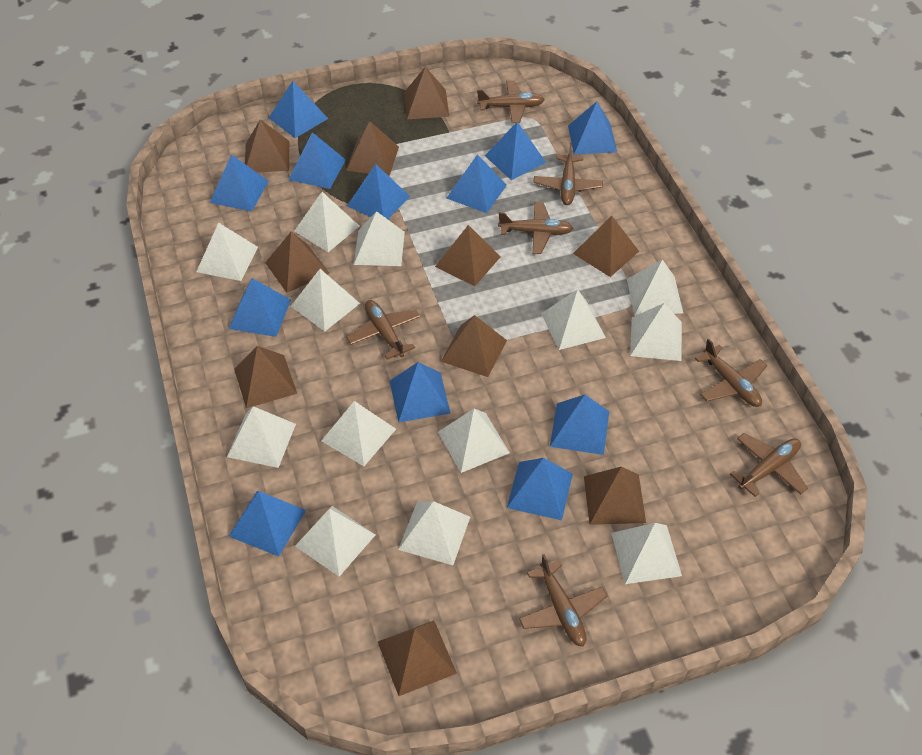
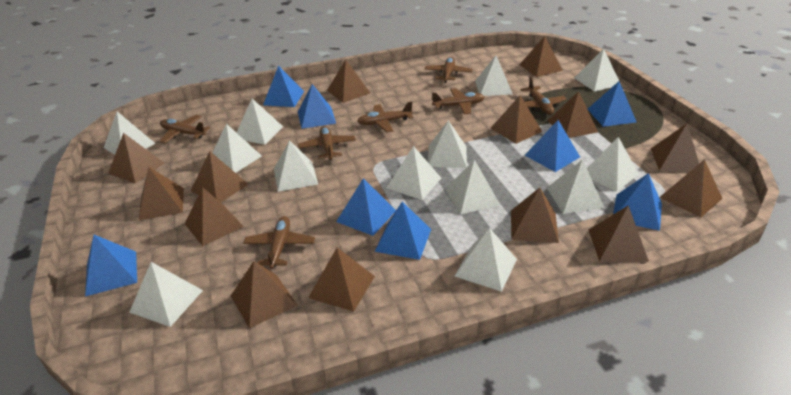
blue pyramid: [210,155,269,211] [229,278,291,337] [229,491,306,556] [269,81,328,138] [288,132,346,189] [347,164,410,219] [390,362,451,422] [447,154,507,213] [485,122,546,180] [507,458,573,520] [550,395,609,455] [568,102,617,155] = 12 -> [85,235,137,296] [263,66,304,107] [298,84,336,129] [336,178,396,236] [375,201,431,260] [525,120,580,172] [588,81,636,127] [613,173,662,231] = 8
brown pyramid: [234,346,297,408] [245,119,289,172] [265,232,330,293] [346,121,399,176] [378,620,457,696] [404,67,449,119] [435,225,501,286] [441,315,507,377] [573,216,639,277] [584,466,646,525] = 10 -> [108,133,164,184] [138,167,184,221] [184,188,244,246] [191,151,248,202] [231,261,298,329] [308,247,375,312] [327,60,370,103] [490,95,542,144] [511,187,559,243] [519,36,563,77] [548,91,598,138] [589,205,649,262] [651,124,699,172] [660,159,722,217] = 14

